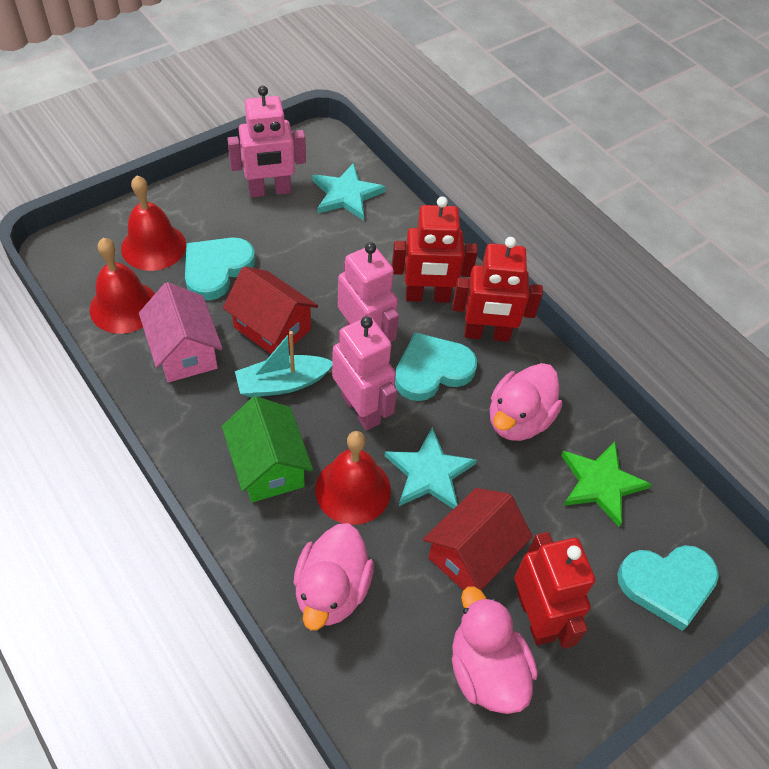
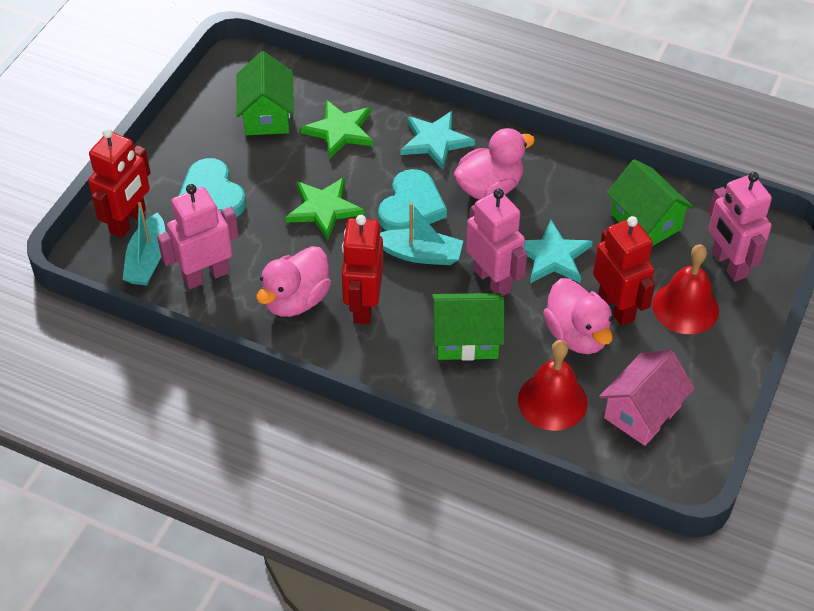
green house: [222,396,313,502] = 1 -> [236,51,294,135] [432,293,504,361] [607,159,694,246] = 3
green star: [561,442,652,527] = 1 -> [285,177,364,240] [300,100,373,158] = 2
red bell: [90,238,155,334] [121,175,186,271] [315,431,391,525] = 3 -> [518,340,588,431] [652,244,719,334] = 2
red house: [223,266,318,354] [423,488,533,590] = 2 -> none = 0
turquoise boat: [235,331,332,398] = 1 -> [123,202,166,285] [380,203,463,265] = 2
turquoise heart: [185,237,255,301] [395,332,477,401] [617,545,719,631] = 3 -> [179,158,246,217] [378,169,447,231] = 2

